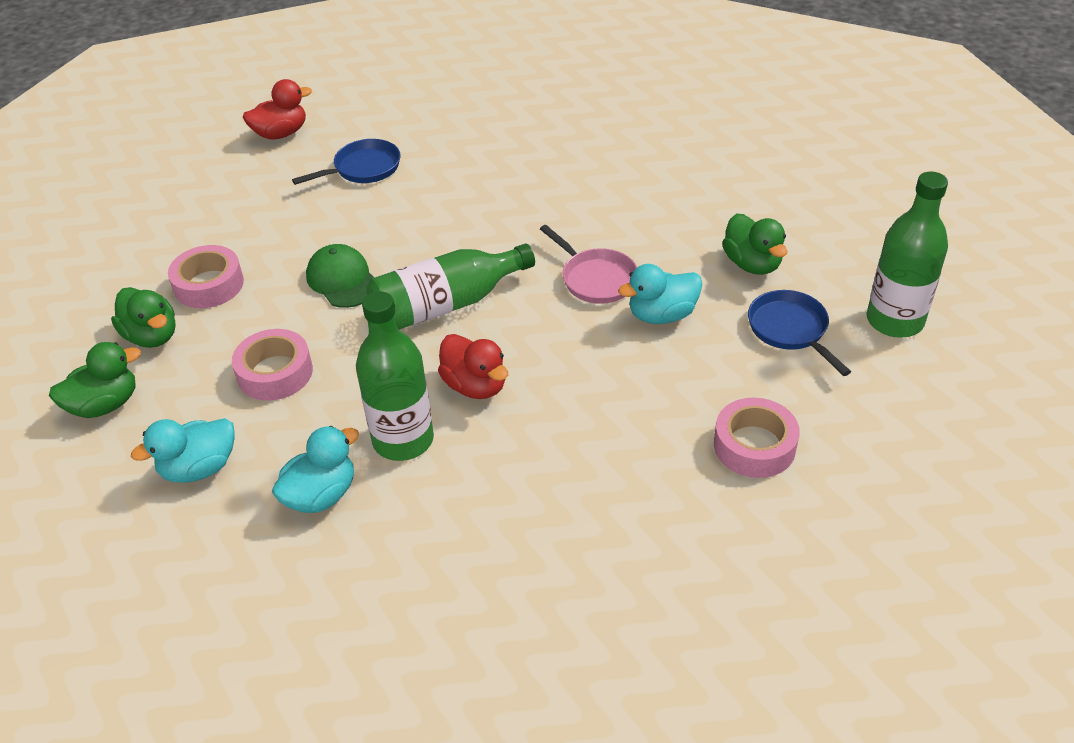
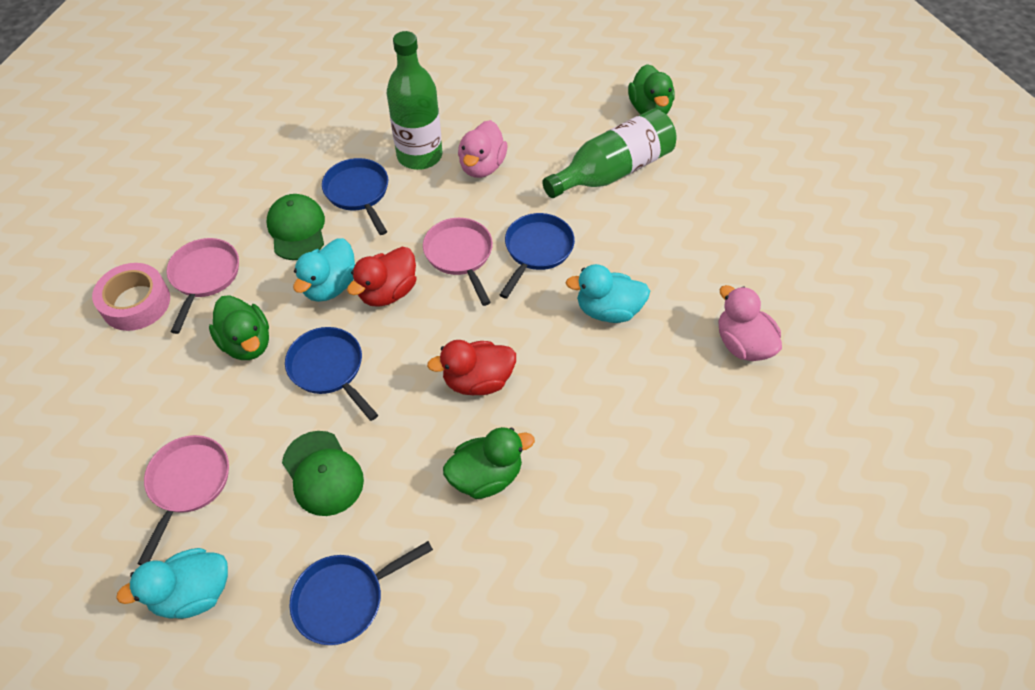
blue pan: [292,139,401,185] [748,290,851,376] = 2 -> [285,327,378,421] [289,541,433,645] [322,158,388,235] [500,213,575,299] = 4
green bottle: [356,291,434,461] [367,244,535,330] [866,172,948,338] = 3 -> [387,31,442,170] [542,109,676,198] = 2
green cap: [306,244,374,308] = 1 -> [266,194,325,260] [282,431,364,516] = 2
pink duck: none = 0 -> [458,120,507,178] [718,285,782,361] = 2
pink pan: [540,225,637,304] = 1 -> [138,435,229,565] [166,238,239,334] [423,218,493,306] = 3
pink tape: [168,245,244,308] [232,329,313,401] [714,397,800,478] = 3 -> [92,263,170,331] = 1

